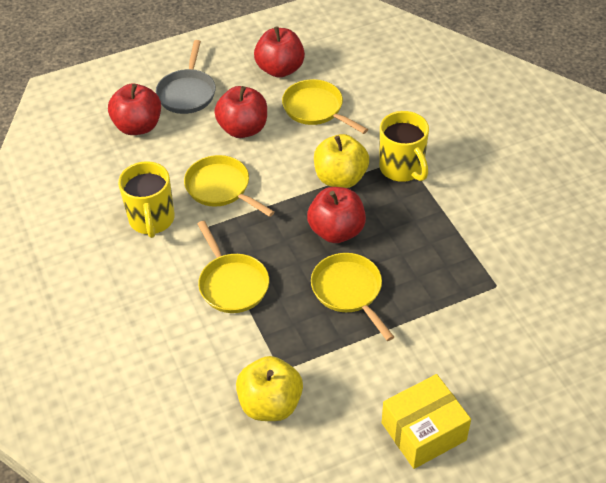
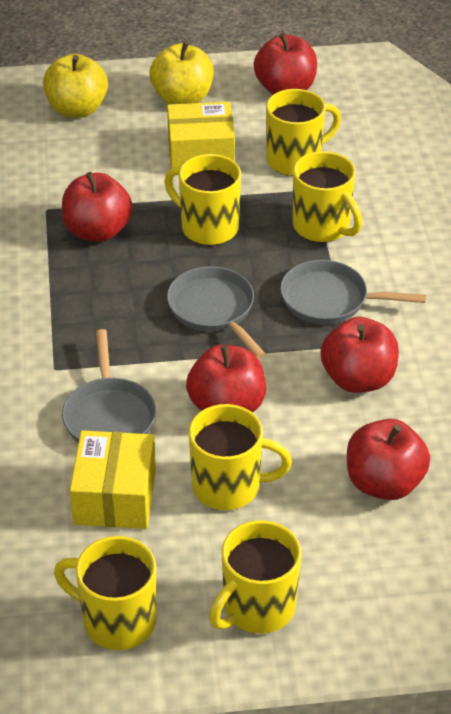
grey pan: [156,40,216,114] = 1 -> [62,329,156,443] [167,266,266,359] [280,260,426,324] = 3
red apple: [108,84,161,135] [214,86,267,138] [254,26,305,78] [307,187,366,243] = 4 -> [62,172,133,242] [186,345,266,413] [254,33,317,94] [320,317,399,393] [347,419,430,500] = 5
yellow box: [382,374,471,469] = 1 -> [70,430,156,529] [167,102,235,168] = 2
yellow mug: [118,161,175,238] [379,111,429,182] = 2 -> [54,536,157,650] [164,154,241,245] [189,404,292,510] [209,520,301,633] [266,89,341,176] [293,151,362,242] = 6
yellow pan: [184,155,274,217] [198,221,269,313] [282,79,368,134] [311,253,394,341] = 4 -> none = 0

